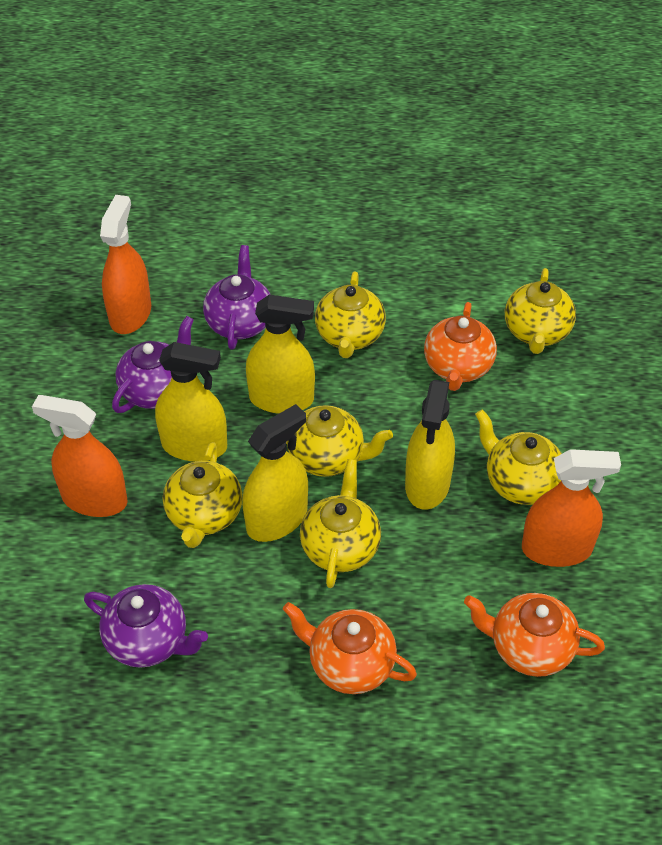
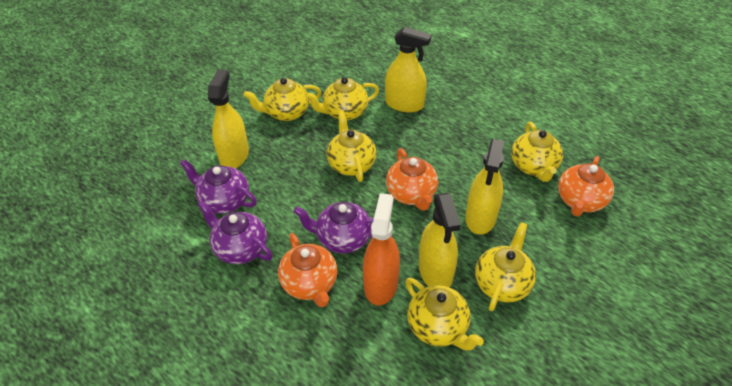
orange spray bottle: [32,395,128,517] [100,195,151,334] [522,449,621,567] = 3 -> [363,193,400,305] = 1

